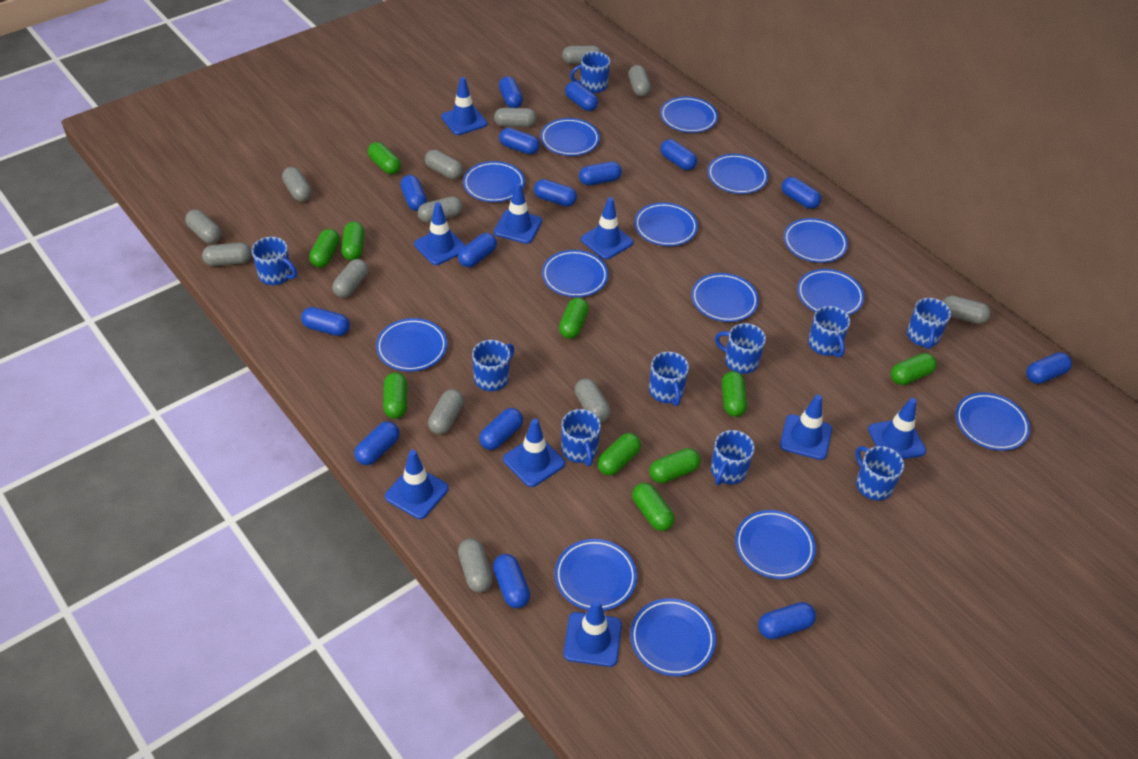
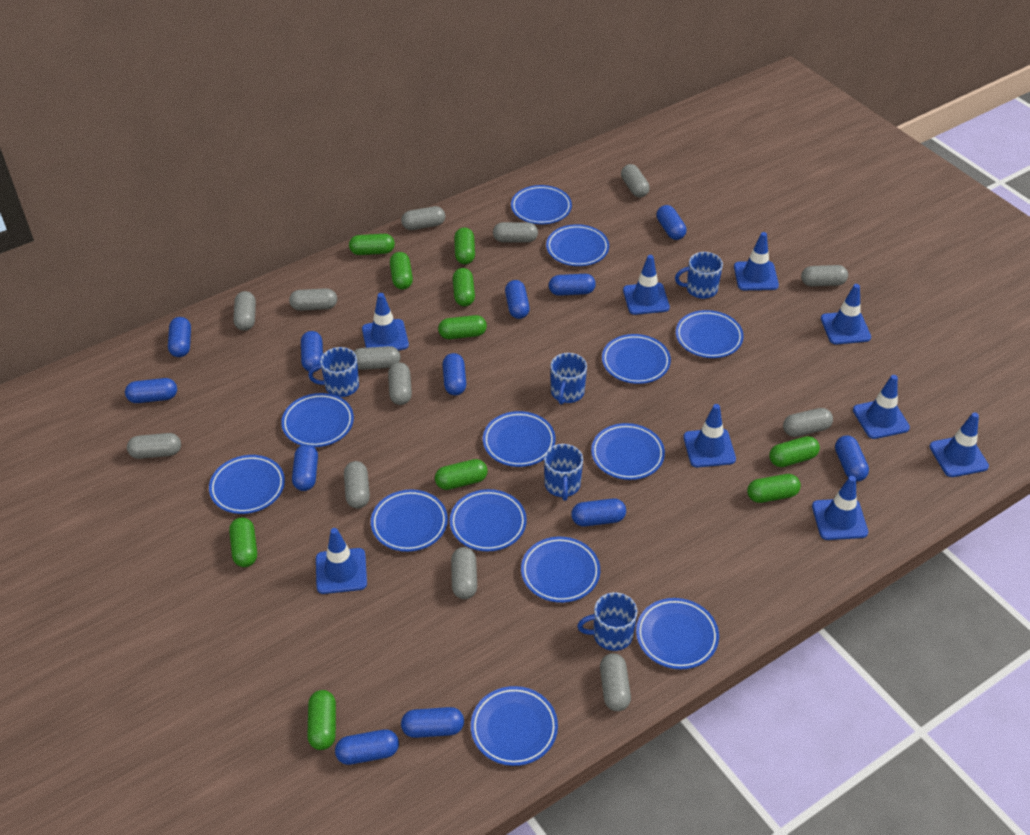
blue capsule: [301,307,350,336] [354,421,400,465] [400,175,427,211] [458,233,497,267] [479,408,523,450] [493,554,530,608] [499,76,523,108] [499,128,540,155] [534,179,577,207] [565,81,598,111] [579,161,622,186] [660,139,697,170] [758,602,816,639] [781,177,821,209] [1026,352,1072,384] = 15 -> [125,378,177,403] [168,317,191,357] [292,444,318,491] [301,331,323,372] [335,729,399,765] [401,707,464,738] [443,353,466,395] [505,280,530,319] [549,274,596,296] [571,498,626,526] [657,205,687,240] [835,435,869,482] = 12
blue mug: [252,237,297,285] [472,340,515,391] [561,409,601,466] [570,52,610,93] [649,352,689,406] [711,430,755,485] [715,323,766,374] [808,306,850,357] [855,446,904,501] [907,298,951,349] = 10 -> [308,347,359,397] [544,444,583,501] [550,353,587,405] [577,592,637,651] [675,252,723,299] = 5
blue plate: [376,318,447,372] [463,161,525,202] [540,118,600,156] [542,250,608,297] [555,539,637,611] [630,598,716,676] [634,202,698,246] [660,97,718,133] [691,273,759,322] [707,154,768,194] [735,510,816,579] [784,218,848,263] [797,269,865,316] [956,392,1030,451] = 14 -> [209,455,285,514] [281,393,354,447] [371,489,448,552] [450,489,527,552] [471,686,558,766] [483,411,556,467] [511,185,572,224] [521,537,600,603] [546,224,609,266] [591,423,665,480] [602,334,671,384] [636,598,719,669] [676,310,744,358] = 13

